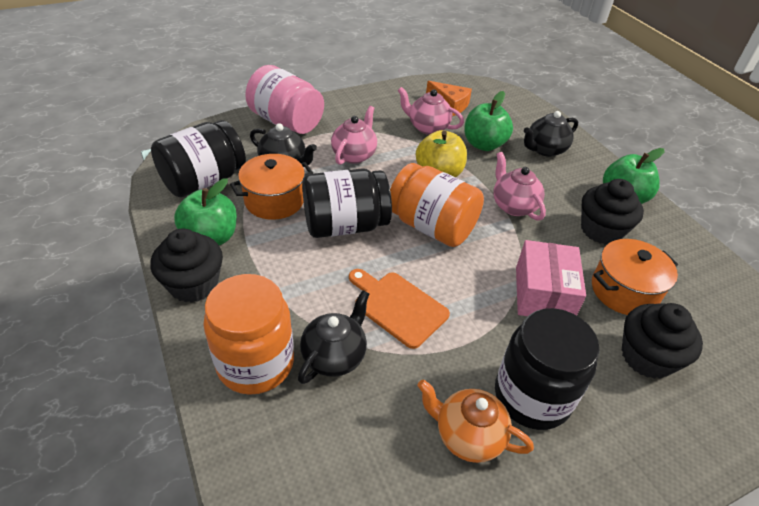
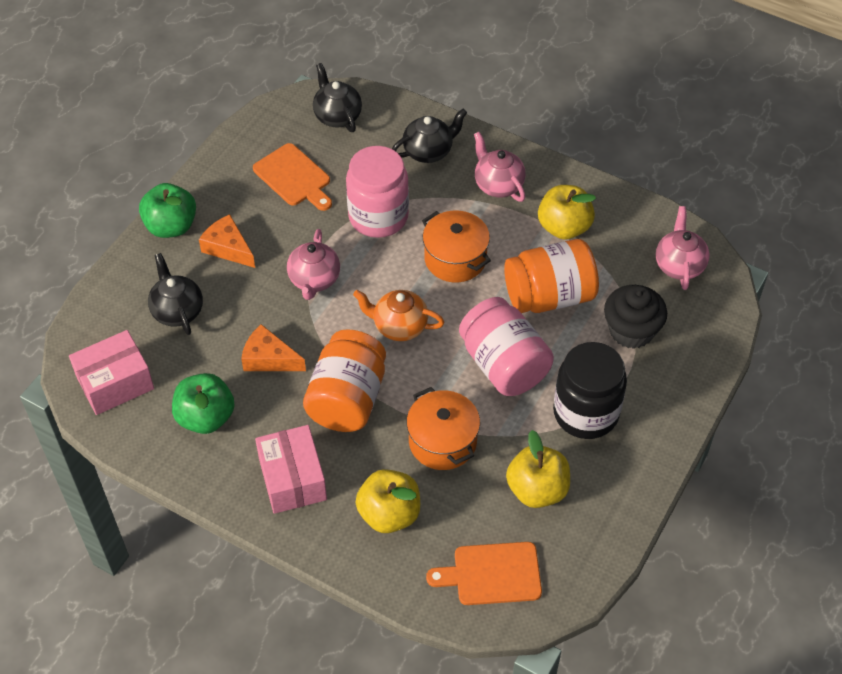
black cupcake: [150,229,223,303] [581,179,644,245] [622,303,703,379] = 3 -> [604,285,667,349] = 1
black jar: [151,120,246,198] [302,168,392,238] [495,308,600,430] = 3 -> [553,342,627,439] = 1
green apple: [174,178,237,245] [464,91,513,151] [603,148,665,204] = 3 -> [139,183,196,238] [172,373,235,434] = 2
orange cheese: [426,81,472,116] = 1 -> [199,214,255,268] [241,324,306,371] = 2
orange cutting board: [349,269,450,349] = 1 -> [253,143,332,211] [426,542,542,605] = 2
pink box: [516,240,586,316] = 1 -> [69,330,154,415] [255,425,327,514] = 2
pink jar: [245,65,324,134] = 1 -> [346,146,409,238] [459,297,554,396] = 2
yellow apple: [416,130,467,177] = 1 -> [355,469,420,533] [506,430,570,508] [538,185,596,240] = 3

